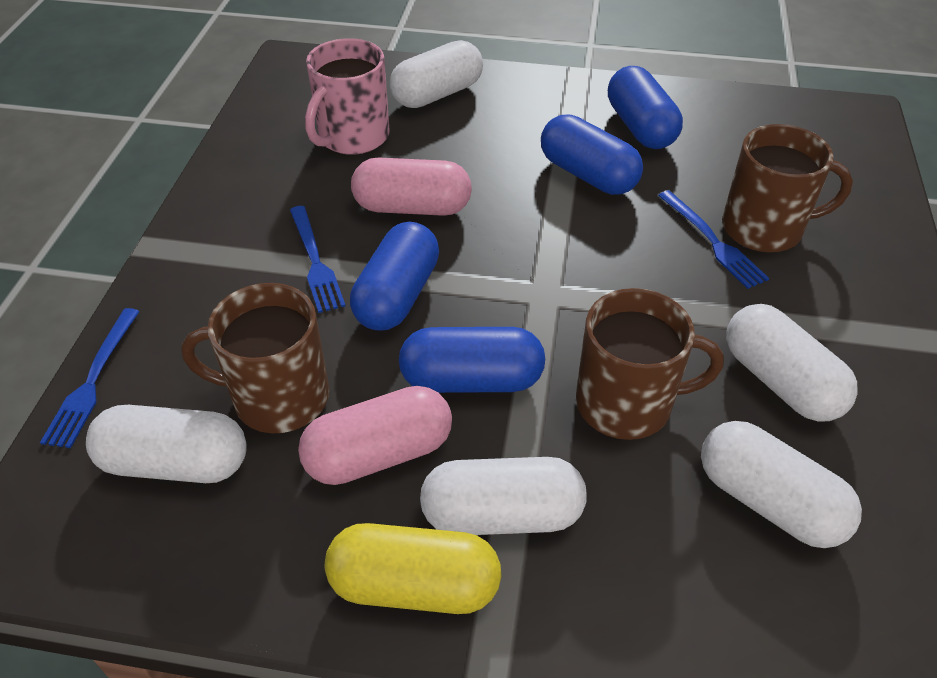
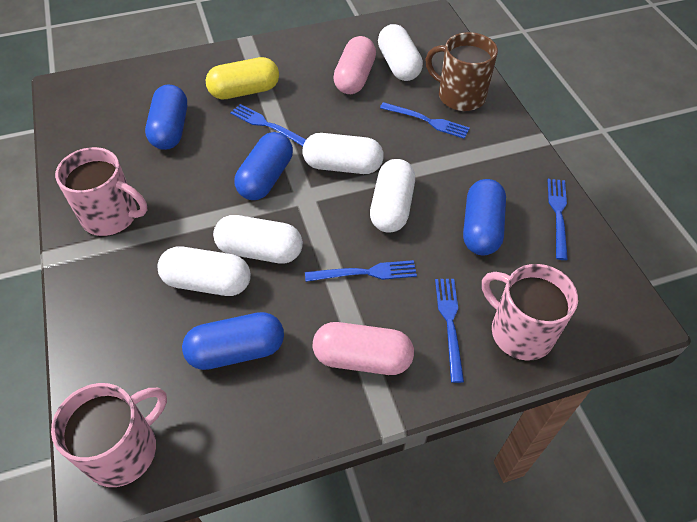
blue fork: [40,308,140,448] [290,206,346,313] [658,190,769,289] = 3 -> [230,104,306,146] [305,260,417,282] [380,102,470,139] [435,279,464,383] [547,179,568,260] = 5
brown mug: [181,283,329,433] [576,288,724,440] [722,124,853,252] = 3 -> [425,32,498,111] = 1
pink mug: [305,38,389,155] = 1 -> [51,383,167,487] [55,147,148,236] [482,264,578,360] = 3

